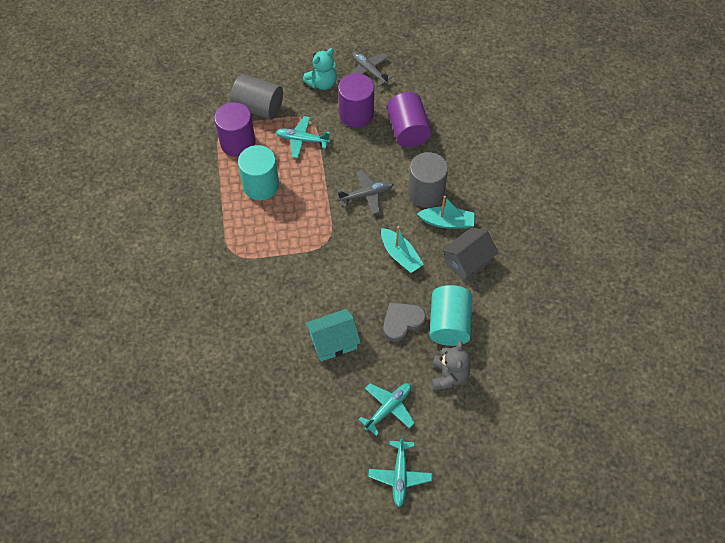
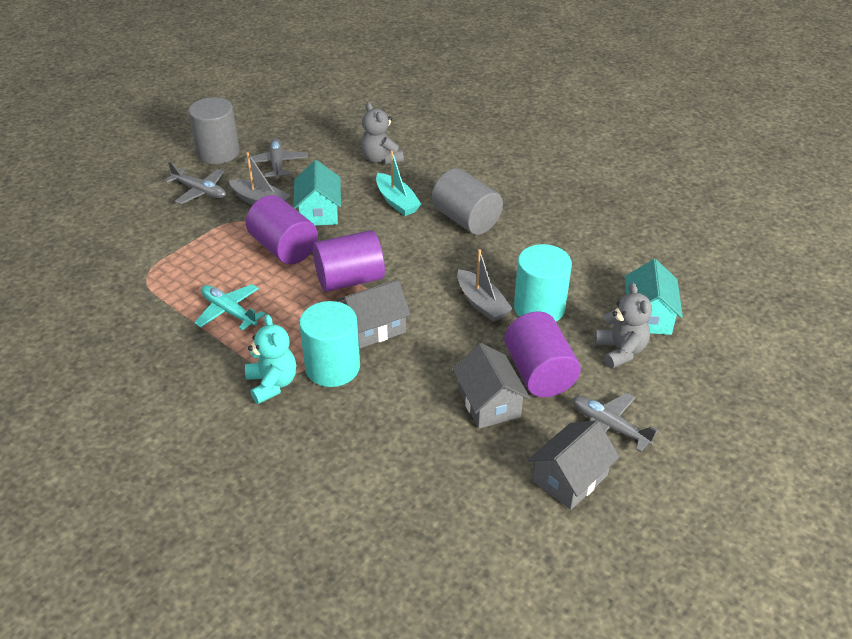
grey boat: none = 0 -> [229,152,291,205] [457,250,513,322] = 2
grey heart: [383,302,426,342] = 1 -> none = 0
grey house: [441,227,498,282] = 1 -> [336,279,411,348] [453,343,530,429] [528,420,620,510] = 3
grey plane: [337,170,393,214] [351,51,394,87] = 2 -> [164,162,226,204] [245,138,308,179] [572,392,659,452] = 3
grey teddy bear: [432,341,470,390] = 1 -> [361,102,404,165] [594,283,652,369] = 2
turquoise boat: [381,226,424,273] [417,196,475,229] = 2 -> [376,151,421,216] = 1
turquoise house: [305,309,361,362] = 1 -> [293,160,341,226] [625,259,683,335] = 2
turquoise plane: [276,116,330,158] [358,383,415,436] [368,435,432,507] = 3 -> [194,284,266,330] = 1

